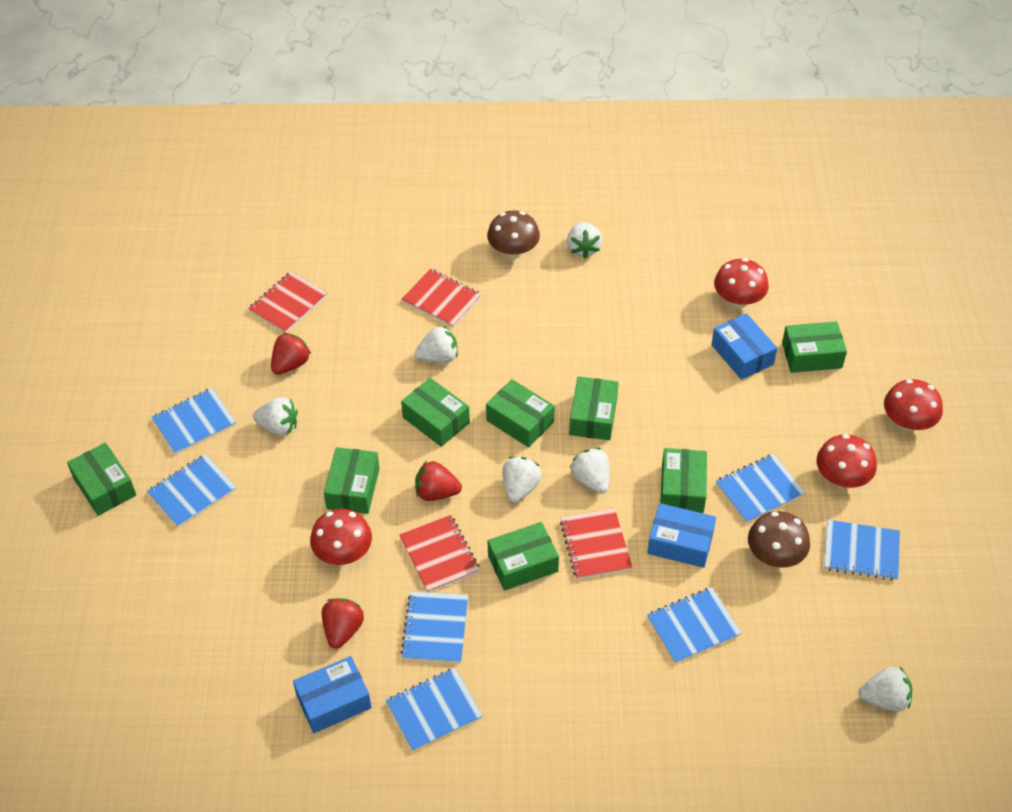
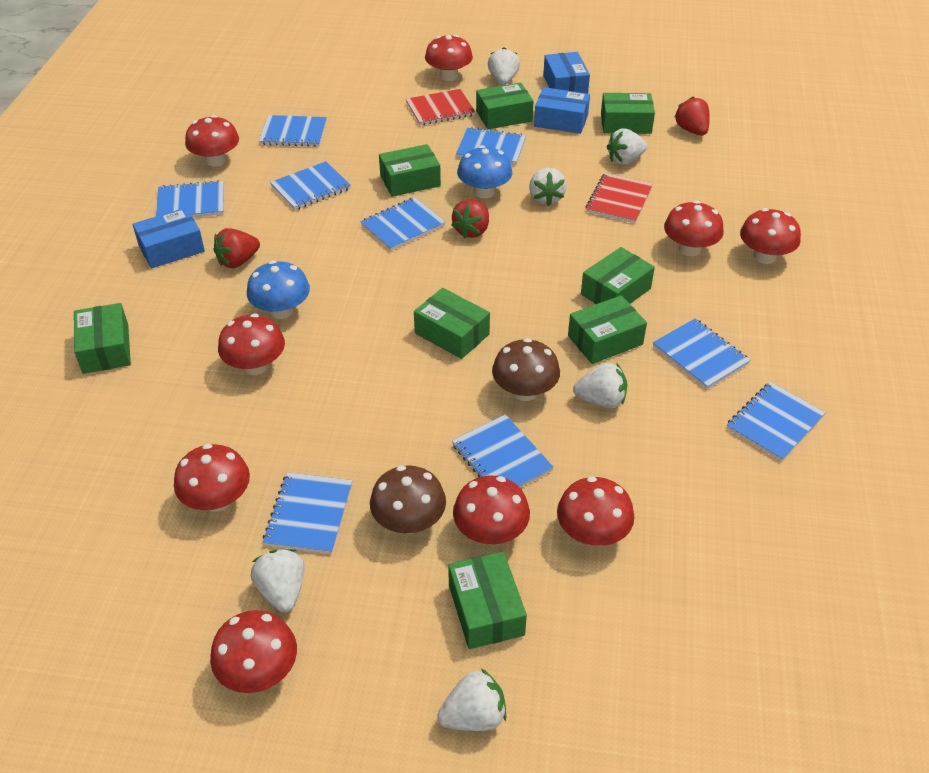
blue mushroom: none = 0 -> [247,261,310,319] [457,145,512,198] = 2
blue notebook: [147,454,236,528] [151,388,236,454] [386,667,483,751] [400,592,468,663] [647,587,741,664] [716,454,805,523] [824,520,900,581] = 7 -> [156,180,224,217] [259,115,327,147] [263,472,352,554] [270,161,351,210] [360,197,445,251] [452,414,554,488] [456,127,526,165] [653,318,750,389] [727,382,825,461] = 9
red mushroom: [310,509,372,565] [714,258,769,308] [817,434,877,488] [884,379,943,431] = 4 -> [174,444,250,512] [185,115,239,166] [210,610,297,693] [218,313,285,375] [425,35,473,81] [453,475,530,544] [557,476,635,546] [664,201,724,256] [740,208,801,264] = 9
red notebook: [248,271,328,333] [399,515,480,593] [402,269,482,328] [560,508,632,579] = 4 -> [406,89,476,125] [585,173,653,223] = 2

